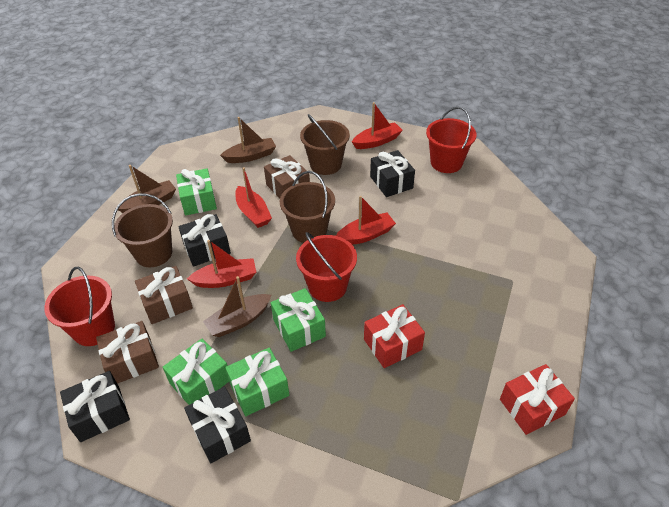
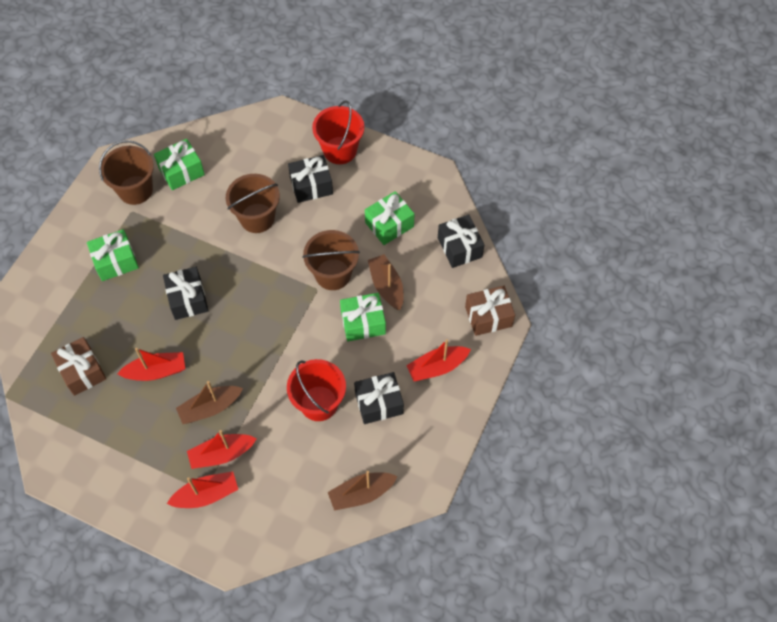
brown gift: [96,321,159,384] [135,266,193,324] [264,155,310,199] = 3 -> [51,337,106,396] [465,286,515,336] = 2
red bucket: [44,267,115,346] [296,232,357,302] [426,107,476,173] = 3 -> [287,359,346,421] [312,101,364,164] = 2
red gift: [364,304,425,368] [500,364,575,435] = 2 -> none = 0

